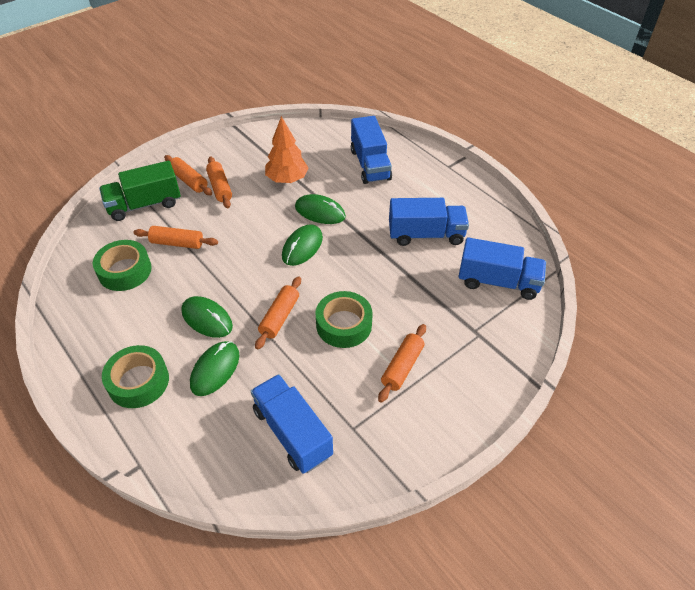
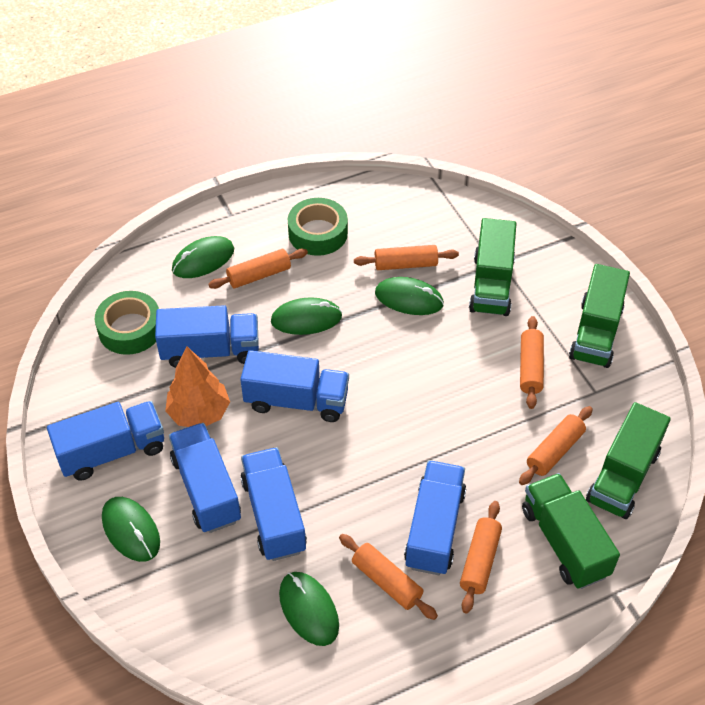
blue truck: [251,374,333,474] [351,116,392,184] [389,198,469,246] [458,237,546,300] = 4 -> [47,401,164,480] [155,305,259,368] [169,423,241,533] [240,350,349,422] [241,447,307,561] [404,460,466,575] = 6
green mouse: [181,296,233,338] [190,341,239,396] [282,224,323,266] [295,194,346,224] = 4 -> [102,497,160,562] [172,236,234,278] [271,297,342,335] [279,572,339,646] [375,277,444,315] = 5
green tape: [93,240,152,291] [102,345,169,408] [315,291,373,348] = 3 -> [95,291,159,355] [288,198,348,256] = 2
green truck: [99,161,181,221] = 1 -> [469,218,516,316] [522,473,620,589] [569,264,630,368] [586,402,671,519] = 4
orange rolling pin: [133,226,218,249] [164,155,212,195] [206,156,232,208] [255,277,301,350] [378,324,426,403] = 5 -> [208,249,308,289] [339,534,438,620] [354,245,459,270] [460,501,502,614] [519,406,593,485] [520,316,544,409] = 6

